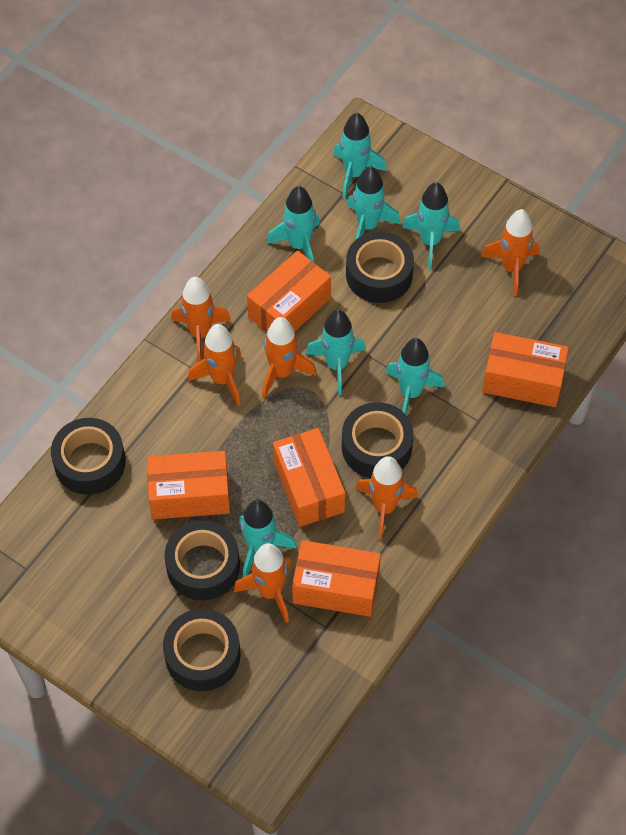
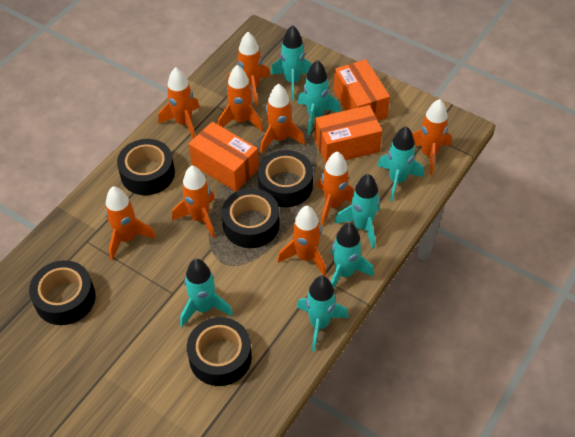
orange box: [147,451,230,519] [247,250,331,333] [273,428,345,527] [292,540,381,617] [482,332,569,407] = 5 -> [189,122,259,192] [315,105,382,164] [334,59,390,121] = 3
orange rocket: [171,277,231,362] [188,324,241,406] [234,543,291,623] [262,317,316,399] [356,456,418,540] [481,209,539,296] = 6 -> [105,186,156,260] [158,67,200,139] [172,166,215,238] [218,65,263,131] [227,32,270,106] [260,84,305,154] [277,206,326,276] [317,151,355,225] [412,99,452,175] = 9

